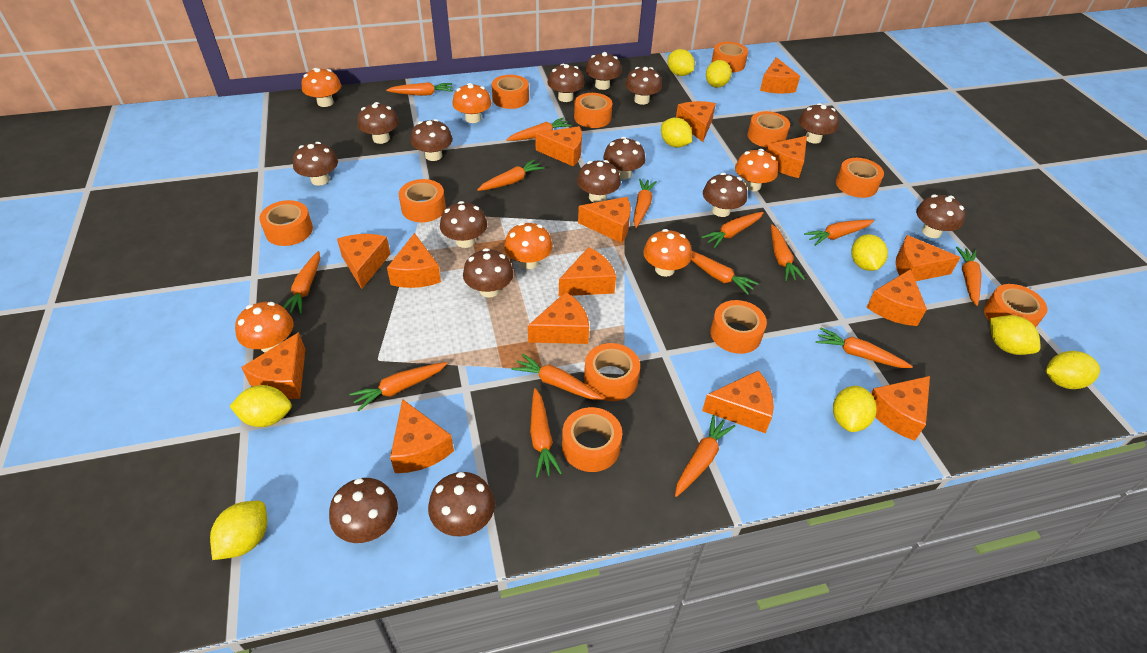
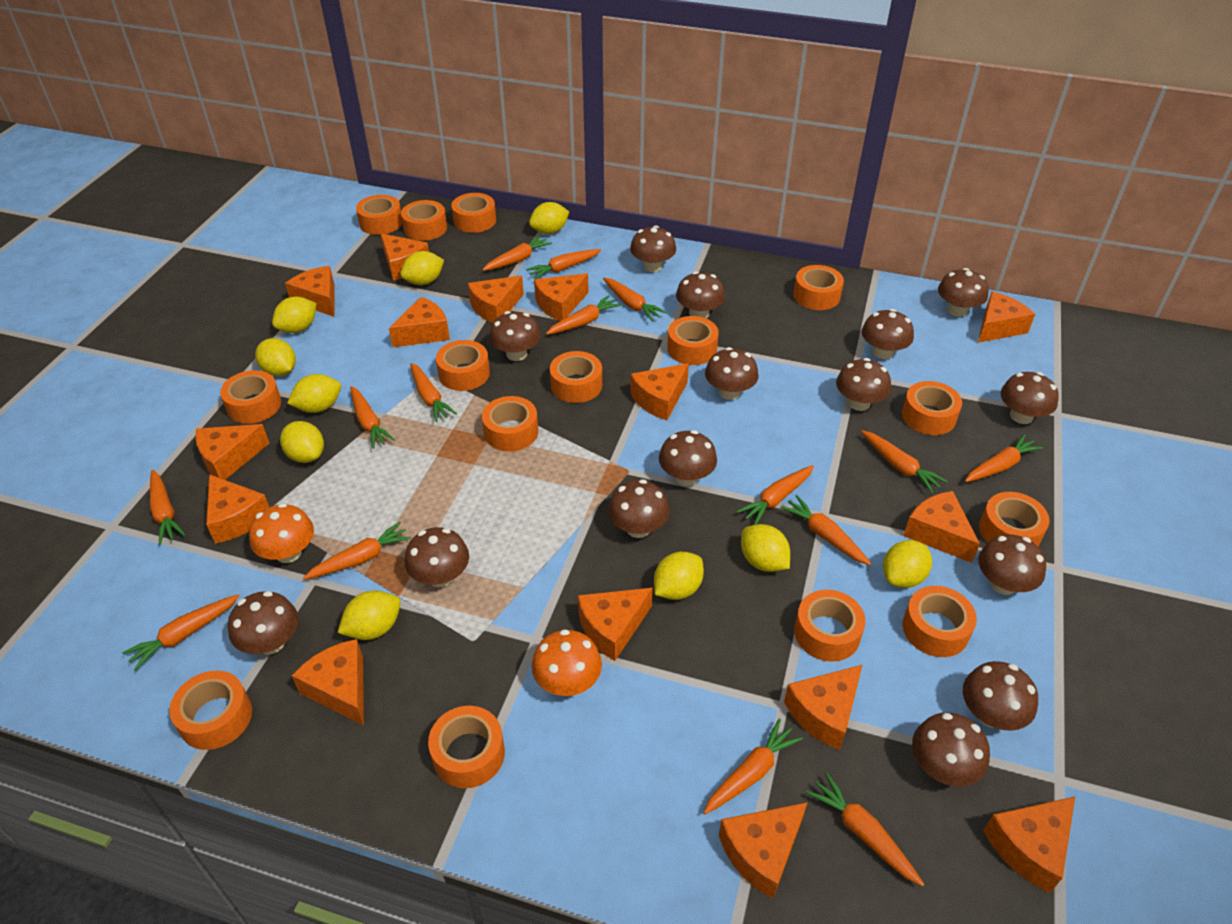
orange mushroom: [235,302,293,352] [302,68,341,107] [452,83,492,123] [504,222,553,269] [643,229,692,277] [735,149,778,191] = 6 -> [249,503,314,563] [531,629,602,696] = 2
orange tape: [259,200,313,246] [399,179,446,222] [492,75,529,109] [562,407,622,472] [574,93,612,128] [584,343,640,401] [710,300,767,354] [711,42,748,73] [748,111,790,148] [836,158,884,198] [984,284,1047,327] = 11 -> [169,671,252,750] [220,370,281,424] [356,195,402,235] [401,200,447,241] [428,706,505,788] [436,340,490,391] [451,193,496,233] [482,396,538,452] [550,351,602,403] [667,316,719,365] [793,265,844,310] [794,590,865,662] [902,381,962,435] [902,586,977,657] [979,492,1050,546] = 15
yellow lemon: [210,501,267,560] [230,385,292,427] [661,118,692,147] [668,49,695,76] [706,60,731,88] [833,386,877,432] [851,234,888,271] [990,315,1041,355] [1046,351,1100,389] = 9 -> [255,338,296,376] [272,297,316,333] [280,421,324,463] [287,374,341,413] [338,590,401,640] [400,251,444,285] [529,202,569,234] [654,552,704,600] [741,524,790,572] [883,540,932,588] = 10

